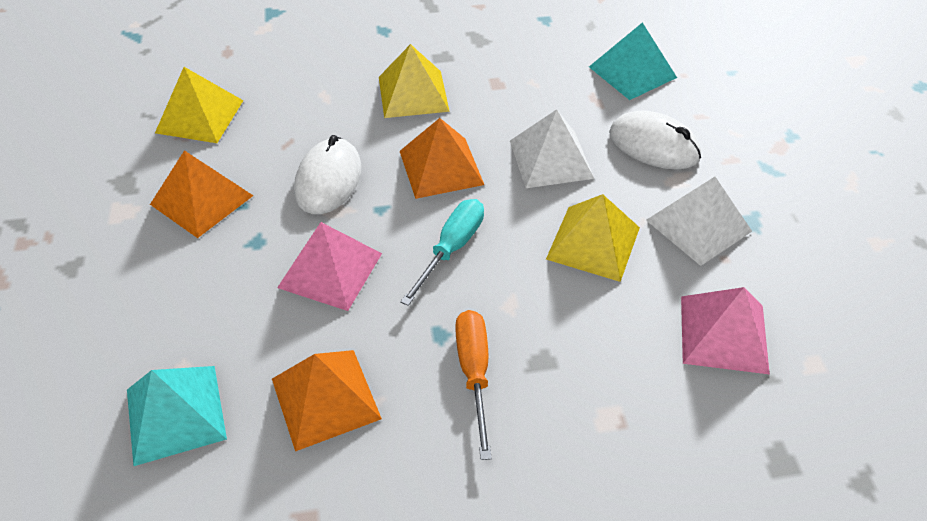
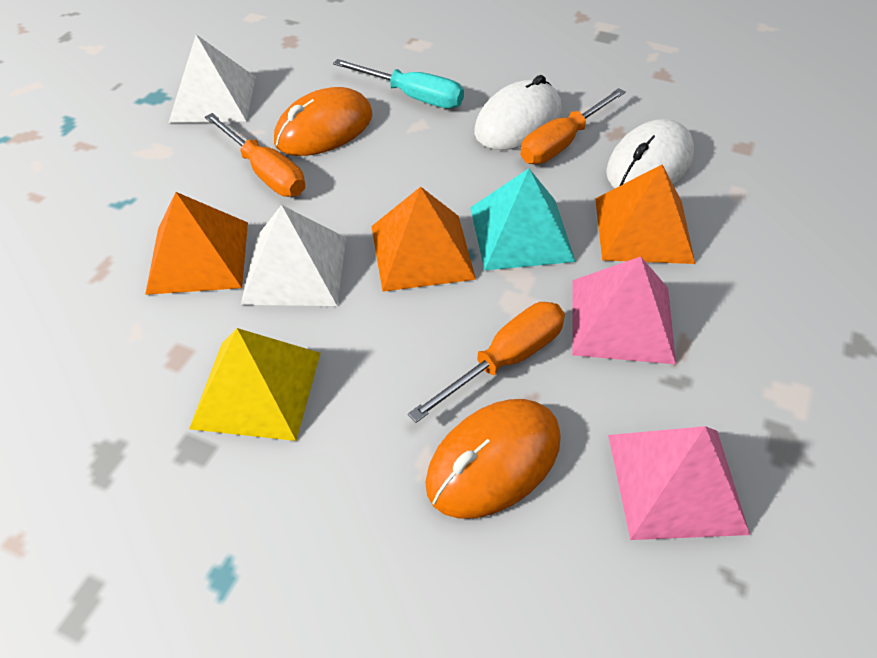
orange mouse: none = 0 -> [274,87,372,156] [425,399,561,519] = 2
orange screwdriver: [455,310,492,460] = 1 -> [205,113,305,197] [408,302,565,423] [520,88,626,164] = 3
turquoise pyramid: [127,366,227,466] [589,22,677,100] = 2 -> [470,168,576,270] = 1
yellow pyramid: [155,67,244,143] [379,44,450,118] [546,194,640,282] = 3 -> [189,328,321,441] = 1

